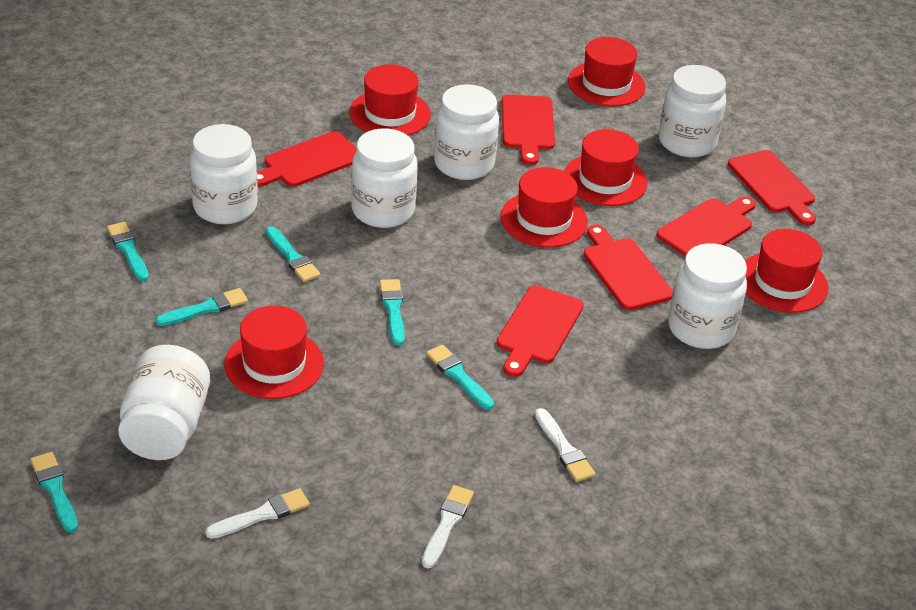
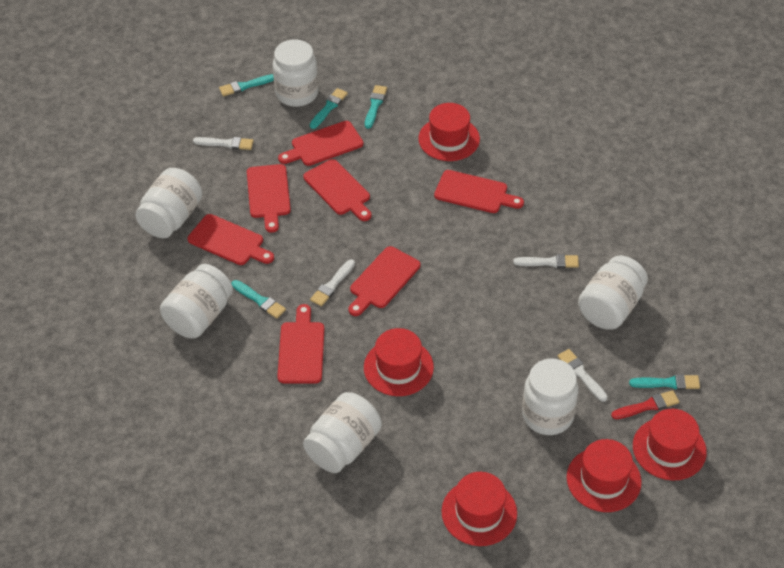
red brush: none = 0 -> [611,390,679,419] = 1
red cutting board: [257,131,357,187] [497,285,584,377] [502,95,555,165] [584,225,673,310] [656,196,756,256] [728,150,816,225] = 6 -> [187,214,274,265] [247,164,291,233] [277,304,324,384] [278,121,363,166] [303,159,372,221] [349,246,420,316] [434,170,524,213] = 7
red hat: [224,306,324,399] [349,65,431,135] [500,167,588,248] [564,129,648,206] [568,37,646,107] [745,229,828,313] = 6 -> [364,328,434,396] [418,103,480,161] [442,472,517,546] [567,439,642,512] [633,409,707,481] = 5
turquoise brush: [30,452,78,533] [107,222,149,281] [156,288,248,326] [266,226,321,282] [380,279,405,345] [426,345,494,410] = 6 -> [219,74,274,96] [232,280,286,319] [310,88,348,129] [365,85,387,129] [629,374,700,390] = 5
white brush: [205,488,310,539] [422,485,474,568] [535,408,595,482] = 3 -> [193,137,253,150] [310,259,355,306] [513,254,579,268] [558,349,608,402] = 4

